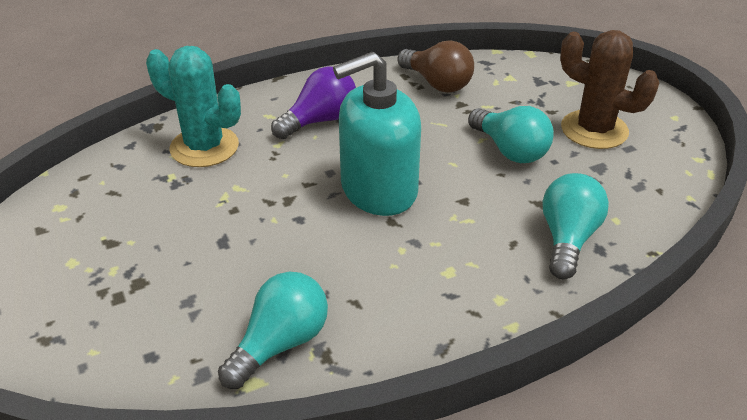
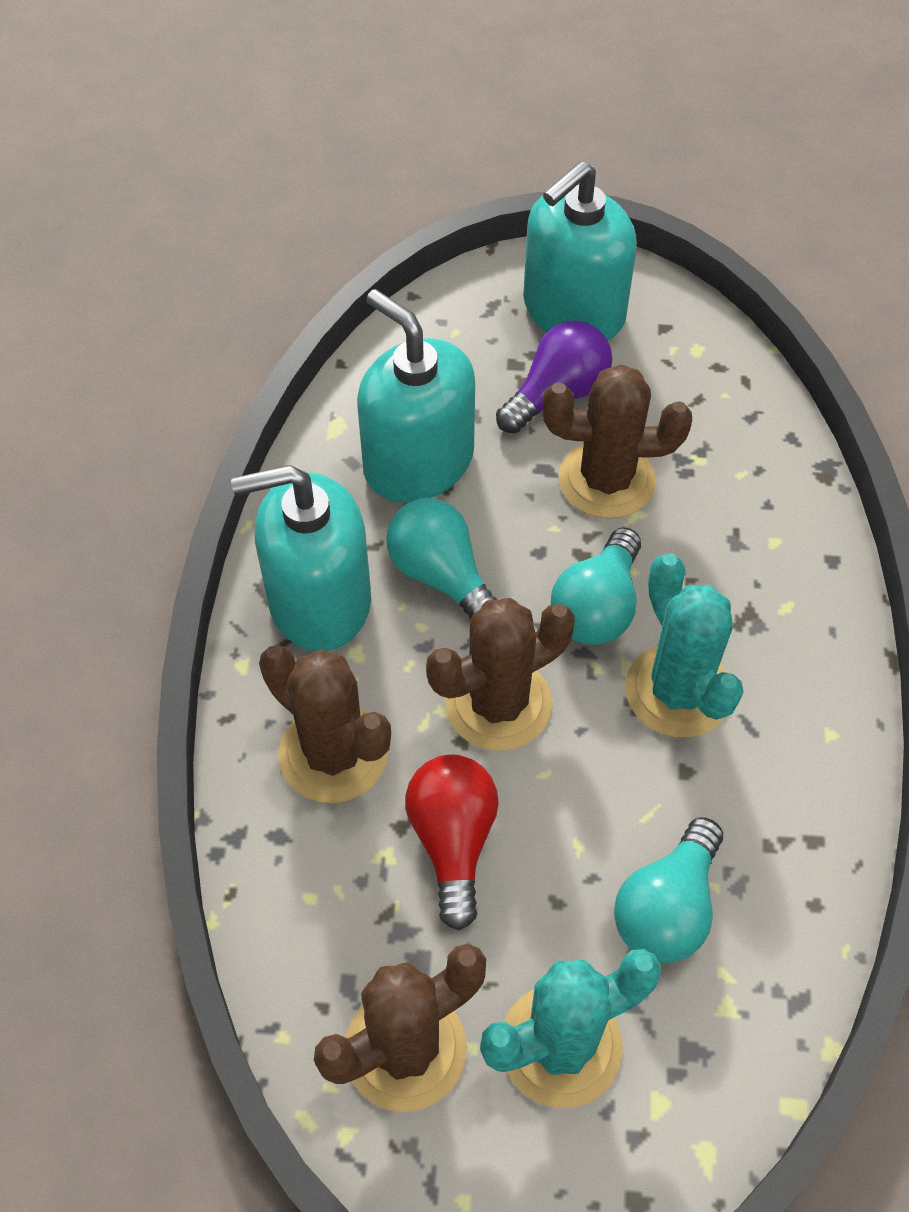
brown cactus: [560,30,659,149] = 1 -> [259,645,391,803] [314,944,486,1112] [426,598,575,751] [543,364,692,519] = 4
brown light bulb: [398,41,474,93] = 1 -> none = 0
red light bulb: none = 0 -> [405,755,499,930] = 1
turquoise cactus: [146,46,241,167] = 1 -> [480,949,661,1108] [625,553,744,737] = 2
turquoise soap dispenser: [333,52,421,216] = 1 -> [231,465,371,651] [357,289,475,503] [523,161,637,341] = 3

